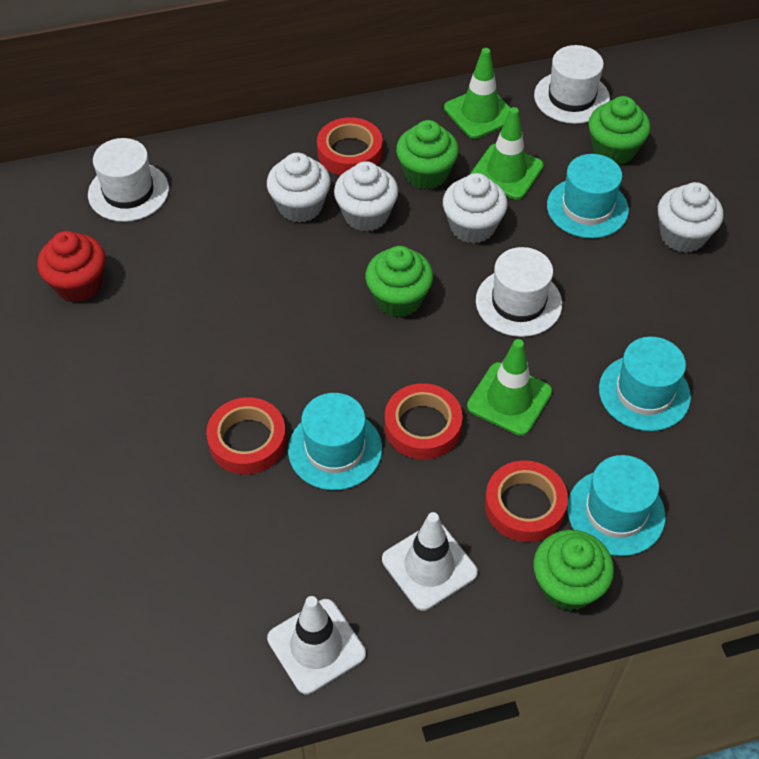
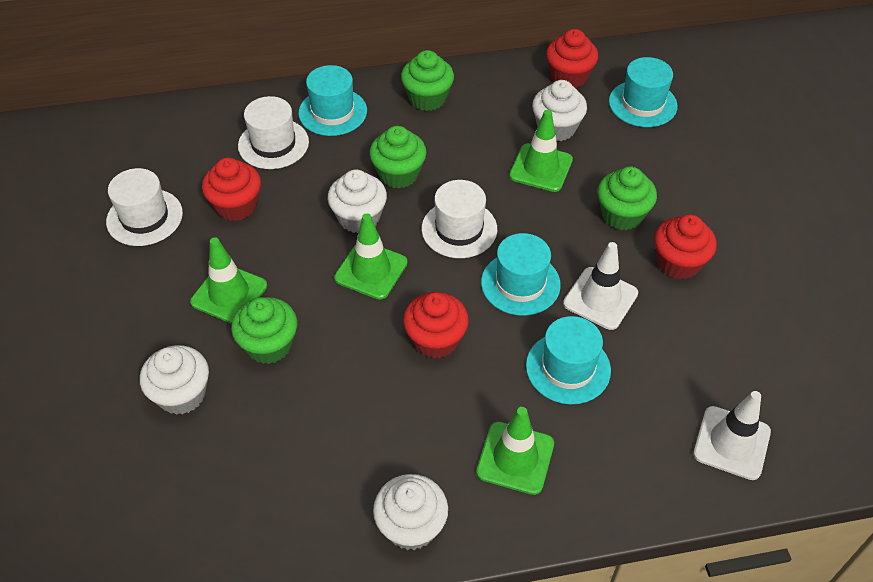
green traffic cone: [444,48,510,139] [467,339,552,436] [470,107,544,200] = 3 -> [190,237,267,324] [334,213,408,300] [476,407,554,495] [509,110,573,192] = 4
red cupcake: [37,231,105,302] = 1 -> [202,158,261,221] [403,292,469,358] [546,29,598,88] [654,214,717,279] = 4
red tape: [206,397,286,474] [317,117,383,175] [385,383,463,459] [485,461,568,542] = 4 -> none = 0

